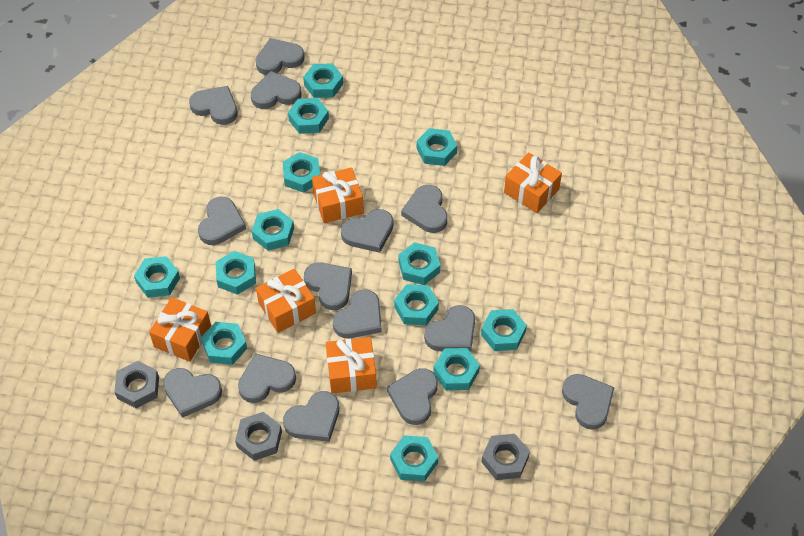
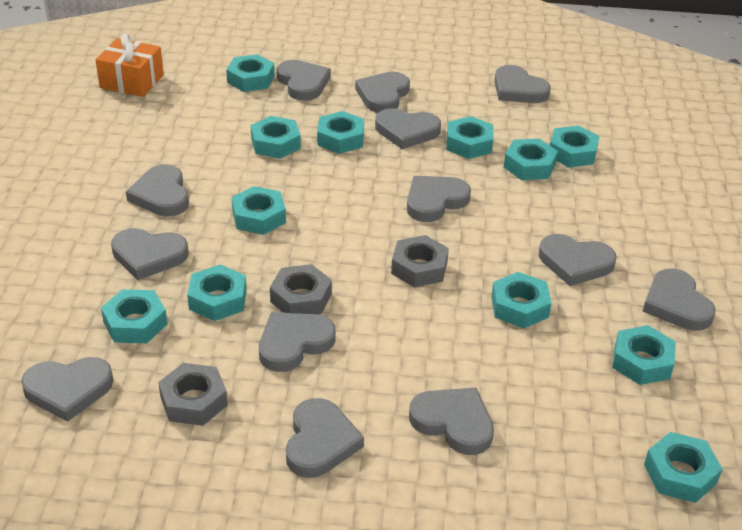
grey heart: [163,368,222,418] [189,86,237,125] [198,197,246,245] [238,353,296,403] [251,71,302,109] [256,38,305,75] [283,391,339,442] [304,262,352,310] [333,289,382,338] [341,209,393,253] [387,368,438,425] [401,185,448,233] [424,305,475,351] [562,374,615,430] = 14 -> [21,357,114,422] [111,228,189,280] [126,164,189,216] [259,312,336,372] [277,60,331,101] [286,398,364,478] [355,72,410,113] [375,108,441,149] [407,176,471,222] [409,388,494,455] [494,65,551,103] [539,234,616,286] [643,268,716,331] = 13
orange gift: [149,297,211,362] [256,269,316,333] [312,167,364,223] [326,337,377,393] [504,152,562,213] = 5 -> [96,33,164,97] = 1
turquoise nut: [134,256,180,298] [201,322,247,365] [216,251,256,295] [252,209,294,251] [283,152,320,193] [288,98,329,134] [303,63,343,98] [390,435,438,482] [394,284,439,325] [399,242,440,285] [417,128,457,166] [433,348,480,390] [481,309,527,351] = 13 -> [101,289,167,343] [187,264,247,321] [226,54,275,92] [232,186,286,235] [251,116,301,159] [317,111,364,154] [446,116,494,159] [491,272,551,328] [504,139,558,180] [550,125,600,168] [612,325,676,385] [644,432,722,503] = 12

